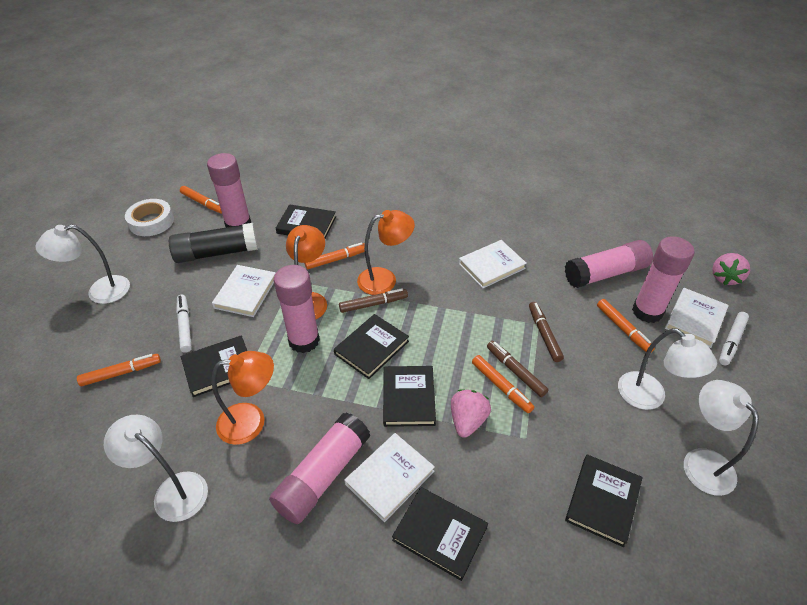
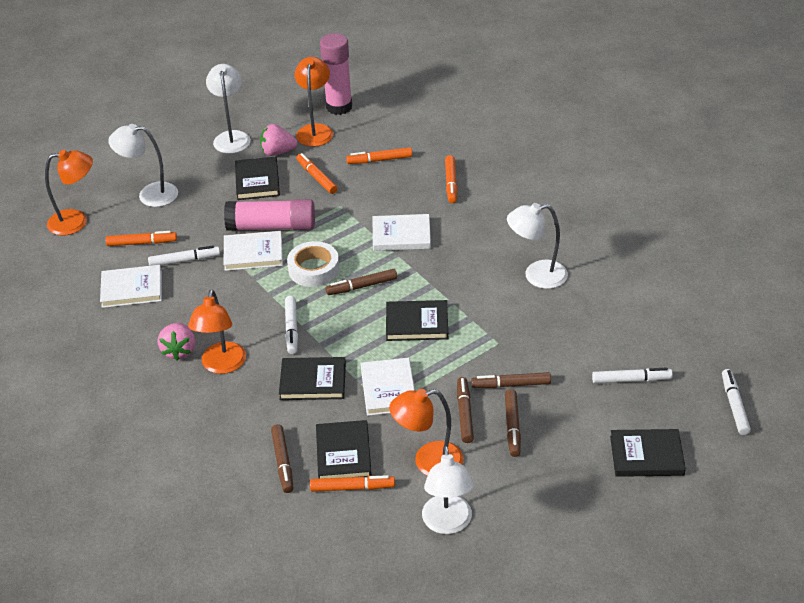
black book: [181,335,247,397] [276,204,336,239] [334,314,409,379] [383,366,436,427] [392,487,488,581] [565,454,643,547] = 6 -> [235,157,280,200] [279,357,346,400] [316,420,372,479] [386,300,448,341] [610,429,686,477] = 5
black glue stick: [169,223,258,263] = 1 -> none = 0
brown marker: [339,288,408,313] [487,341,548,397] [529,302,564,362] = 3 -> [271,424,293,493] [325,269,397,295] [457,377,474,443] [471,372,551,388] [505,389,521,457] = 5
orange lamp: [212,351,274,445] [286,225,327,319] [357,210,415,295] = 3 -> [45,150,93,236] [188,290,246,374] [295,57,333,147] [389,389,463,476] = 4
pink glue stick: [207,153,251,227] [269,412,371,524] [274,265,320,353] [565,240,653,288] [632,236,695,323] = 5 -> [224,199,315,231] [320,33,352,115] = 2
white marker: [176,295,192,353] [719,312,749,365] = 2 -> [148,245,220,266] [285,296,298,354] [592,367,673,383] [722,369,751,435] = 4

